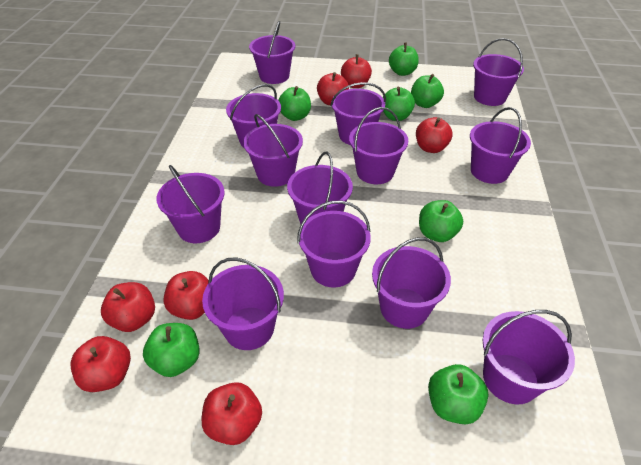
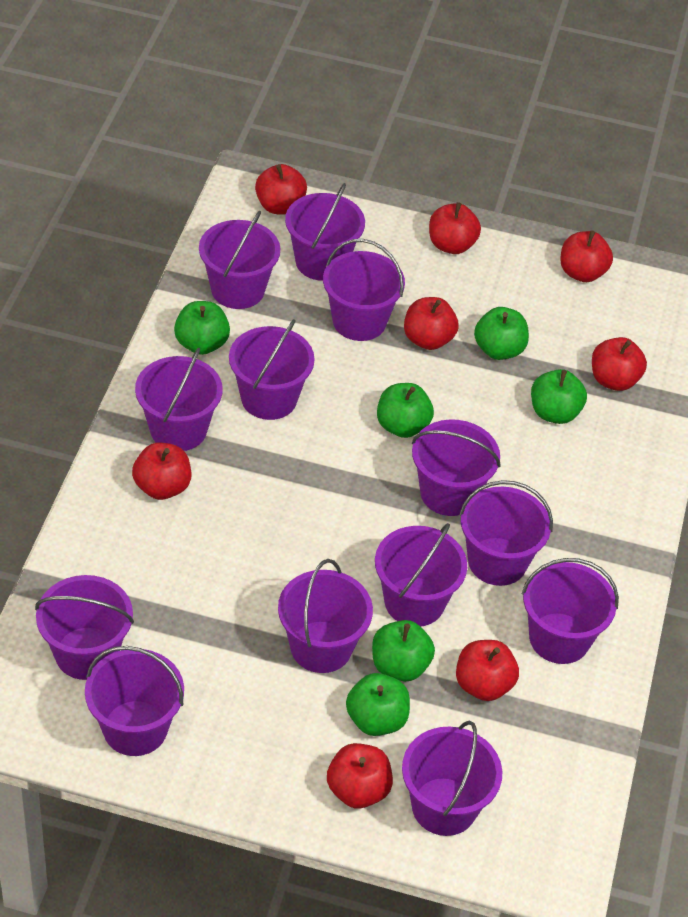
green apple: [143,323,200,377] [278,86,311,121] [383,87,415,121] [389,42,419,76] [411,74,444,108] [419,200,463,242] [428,364,488,424] = 7 -> [174,301,230,355] [346,673,410,736] [372,620,435,681] [377,383,434,438] [474,307,529,360] [531,369,587,424] = 6
red apple: [70,336,131,392] [101,282,155,332] [163,271,209,320] [202,382,262,445] [317,72,349,105] [341,54,372,88] [416,117,452,153] = 7 -> [132,442,191,500] [255,164,307,215] [327,743,393,808] [404,297,458,350] [429,202,481,254] [456,640,519,701] [560,230,613,282] [592,337,647,391] = 8

